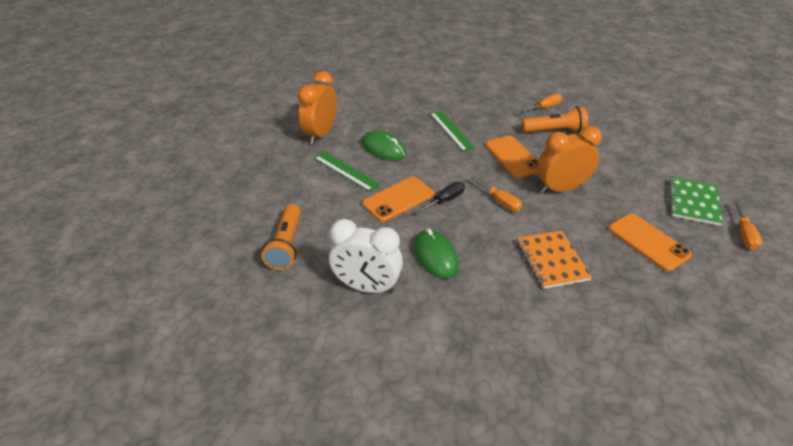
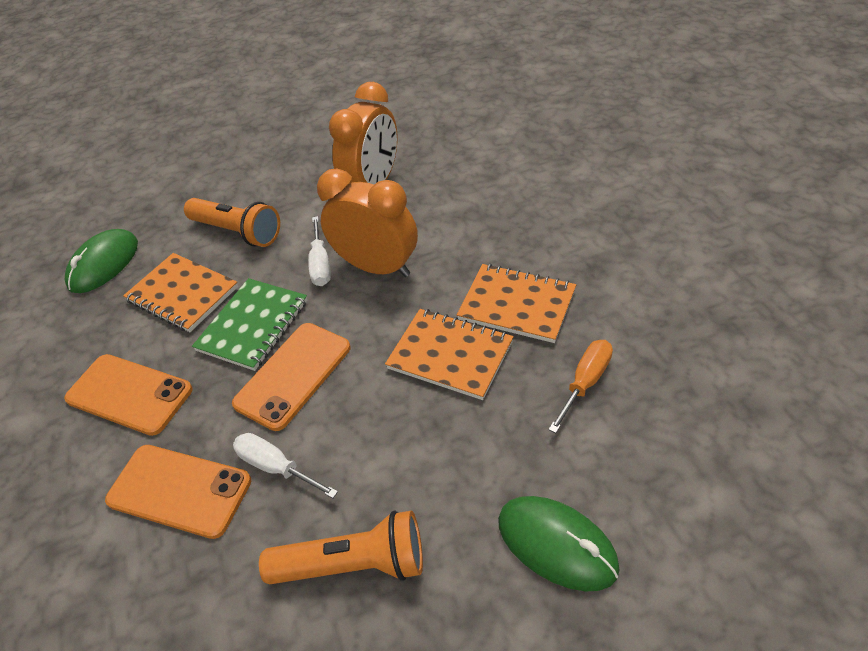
black screwdriver: [415,182,465,214] = 1 -> none = 0
green ruler: [314,151,381,192] [430,111,476,152] = 2 -> none = 0
orange notebook: [517,230,592,289] = 1 -> [123,253,238,332] [385,309,514,400] [457,264,576,343] = 3
orange screwdriver: [471,176,522,211] [520,94,562,113] [734,201,762,250] = 3 -> [548,340,613,433] = 1
white clock: [329,219,403,294] = 1 -> none = 0
white screwdriver: none = 0 -> [233,433,338,498] [308,216,331,286] = 2

